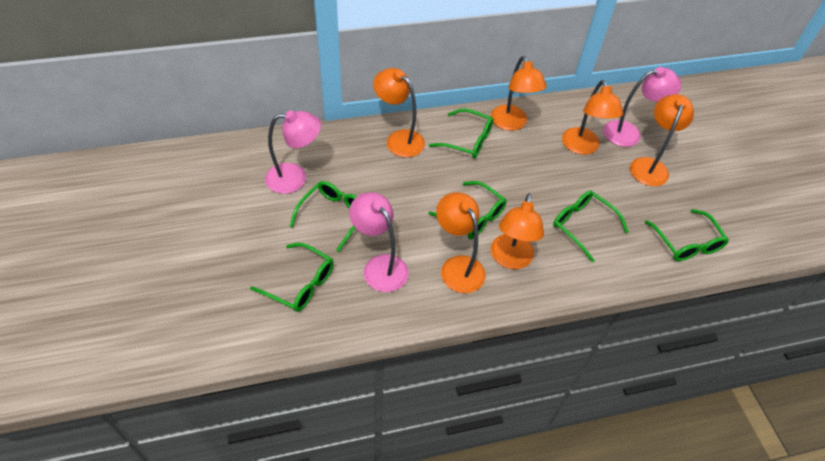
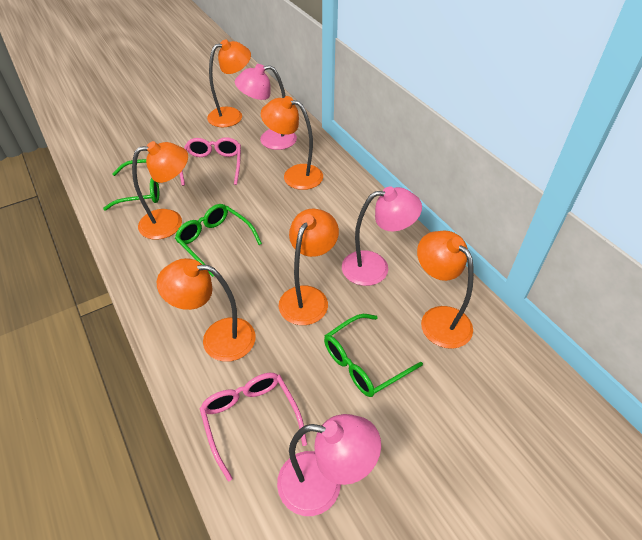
green glasses: [250,243,334,312] [289,181,357,252] [429,109,494,158] [429,181,506,239] [553,190,629,262] [645,209,729,261] = 6 -> [103,159,159,211] [175,204,262,277] [324,314,423,397] = 3
pink glasses: none = 0 -> [179,137,241,186] [199,373,307,481] = 2

